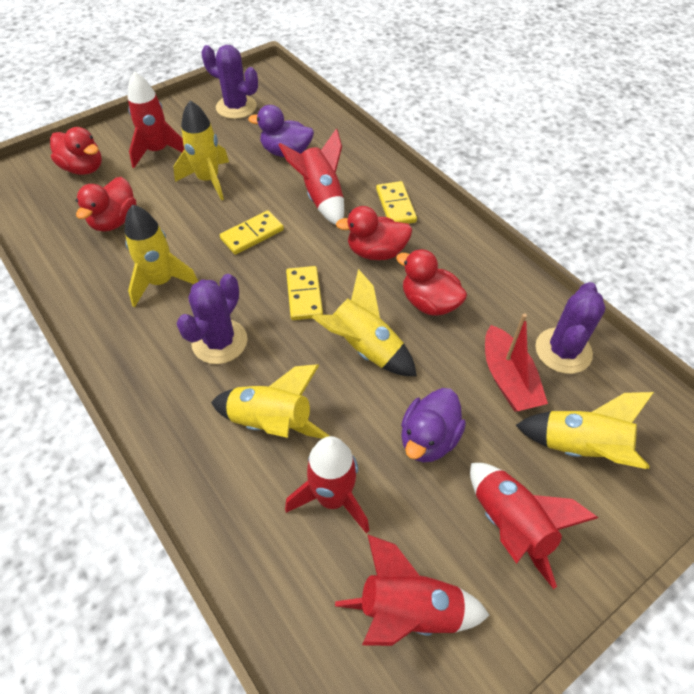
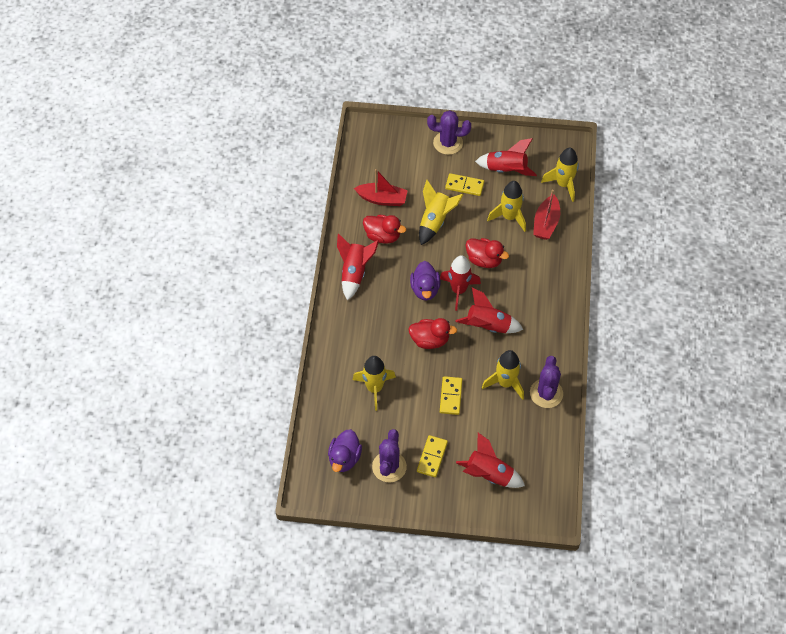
red boat: [485,313,548,412] = 1 -> [354,169,408,206] [533,190,560,240] = 2
red duck: [50,127,102,175] [76,177,136,232] [336,206,412,260] [396,249,467,316] = 4 -> [363,215,406,244] [408,318,457,349] [466,238,509,268] = 3

